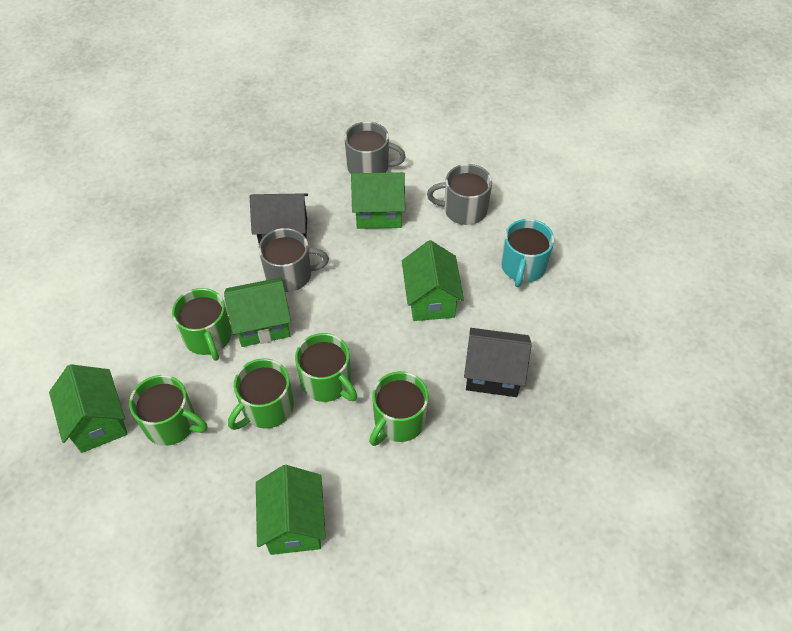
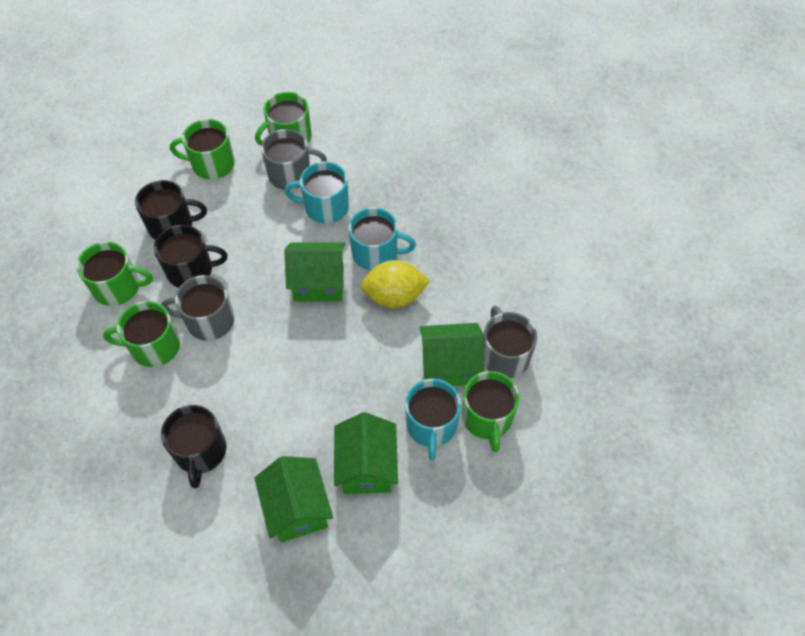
black house: [250,193,308,243] [464,328,532,397] = 2 -> none = 0
black mug: none = 0 -> [135,180,207,240] [154,225,228,288] [161,405,227,488] = 3
green house: [49,364,128,453] [224,277,291,347] [256,465,326,555] [351,172,405,229] [402,240,464,321] = 5 -> [254,456,333,543] [284,242,345,301] [334,412,398,494] [419,323,484,386] = 4
turquoise mug: [501,219,554,287] = 1 -> [284,161,349,223] [348,207,416,271] [405,379,461,460] = 3
yellow lemon: none = 0 -> [361,260,430,308] = 1

